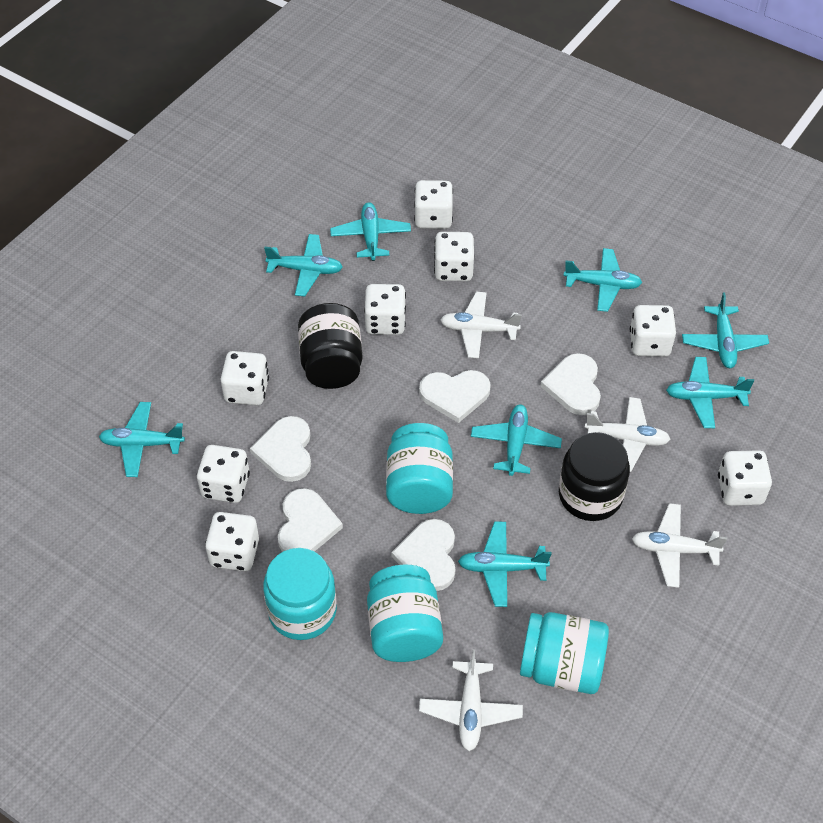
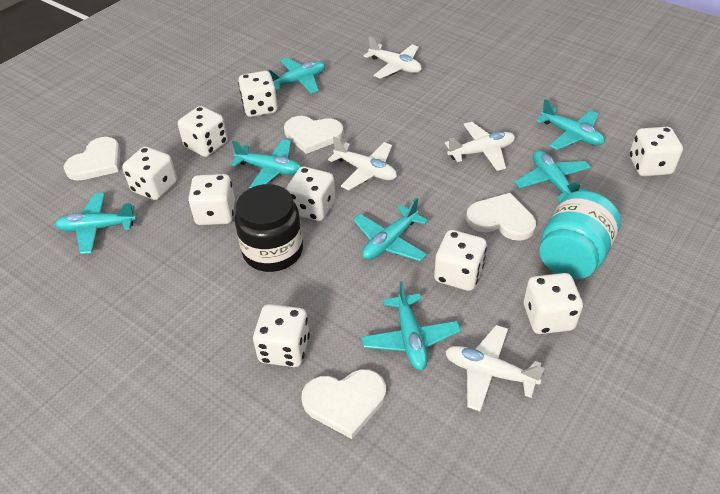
black jar: [298,303,362,389] [559,432,630,521] = 2 -> [235,184,303,272] = 1
turquoise jar: [263,548,337,640] [367,565,443,662] [386,423,453,514] [520,612,609,694] = 4 -> [539,191,621,279] = 1
turquoise plane: [99,402,185,477] [264,234,343,296] [330,202,411,261] [458,521,552,607] [471,404,562,476] [563,248,642,312] [666,357,754,428] [682,292,769,368] = 8 -> [55,193,136,254] [231,139,301,189] [268,58,325,94] [353,198,428,261] [362,281,461,370] [515,150,591,202] [536,99,605,150] = 7
white dice: [197,445,250,503] [205,512,259,571] [221,351,269,405] [364,284,406,335] [414,180,453,229] [434,232,474,281] [630,305,676,356] [718,450,772,506] = 8 -> [122,147,177,200] [178,106,228,157] [188,174,235,225] [238,71,278,117] [253,304,310,367] [286,167,335,221] [434,230,487,291] [524,273,583,334] [629,127,683,176] = 9
white heart: [250,416,311,482] [278,488,343,552] [391,519,455,591] [419,370,491,423] [540,353,601,415] = 5 -> [64,137,120,181] [284,116,344,154] [301,369,386,439] [466,193,536,241] = 4

